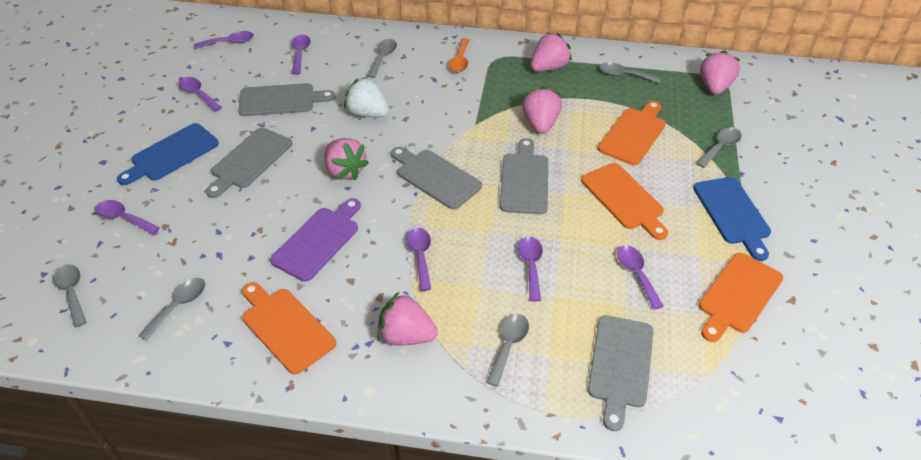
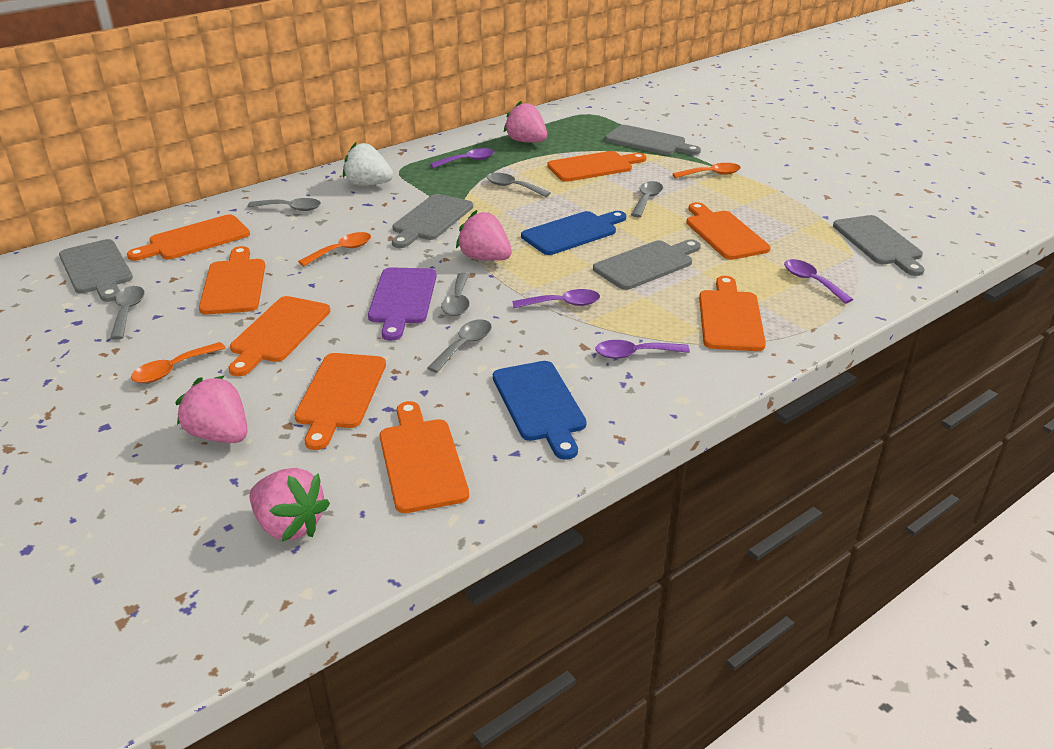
orange cutting board: [242,282,336,374] [581,163,668,240] [598,101,666,165] [699,253,783,342] = 4 -> [127,214,250,261] [199,246,265,315] [229,296,331,376] [294,353,386,450] [380,401,469,513] [547,151,647,182] [686,202,771,260] [699,276,766,351] = 8
orange spoon: [449,38,469,73] = 1 -> [131,342,226,383] [298,232,371,266] [672,163,741,178] = 3
pink strawberry: [324,138,369,181] [378,292,438,345] [522,86,562,134] [531,33,572,72] [700,50,740,95] = 5 -> [175,376,247,443] [250,468,330,542] [456,210,512,261] [504,101,547,143] = 4
purple spoon: [95,200,160,235] [178,77,222,112] [194,31,254,49] [292,35,311,74] [407,228,431,291] [518,237,543,302] [617,245,663,309] = 7 -> [430,148,494,168] [512,289,600,308] [595,340,690,359] [784,259,853,304] = 4

